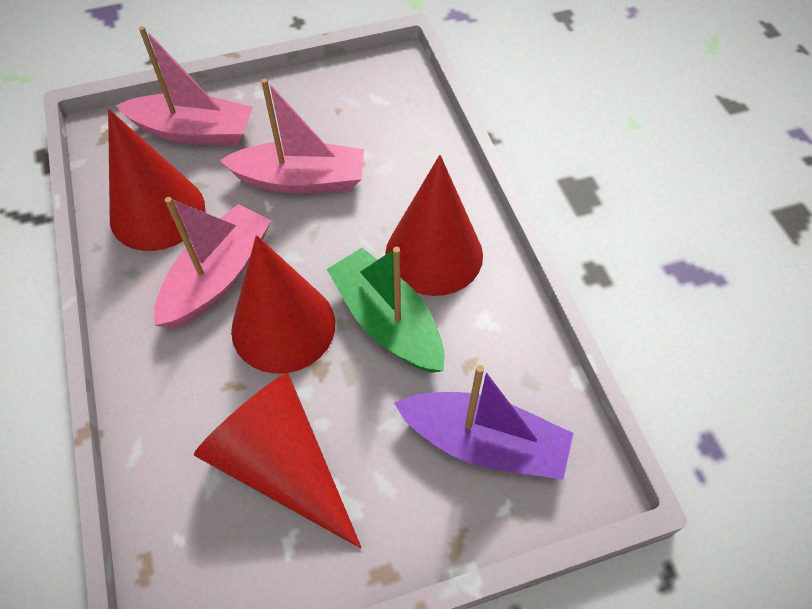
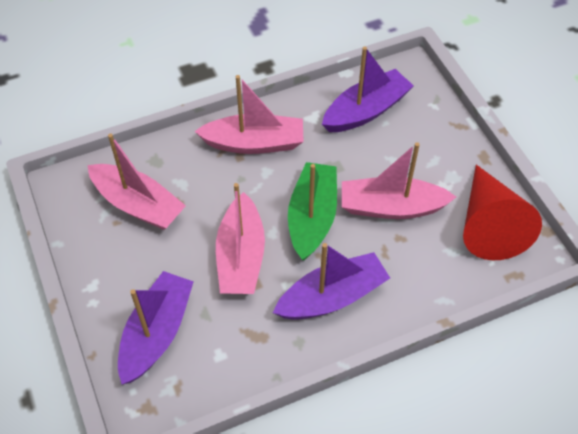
pink boat: [116,26,253,145] [154,197,271,328] [219,78,364,194] = 3 -> [87,134,186,230] [194,75,304,154] [216,183,265,294] [342,142,456,219] = 4
purple boat: [394,365,573,479] = 1 -> [118,271,194,384] [273,243,390,320] [322,46,414,132] = 3
red cone: [108,109,205,251] [194,373,362,548] [231,235,335,374] [385,155,483,296] = 4 -> [463,165,542,260] = 1

